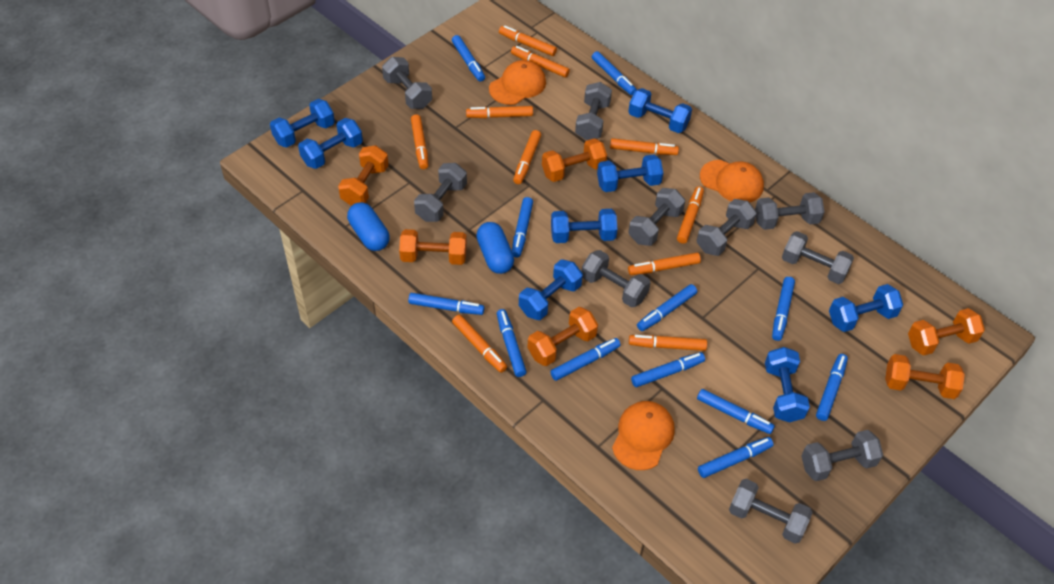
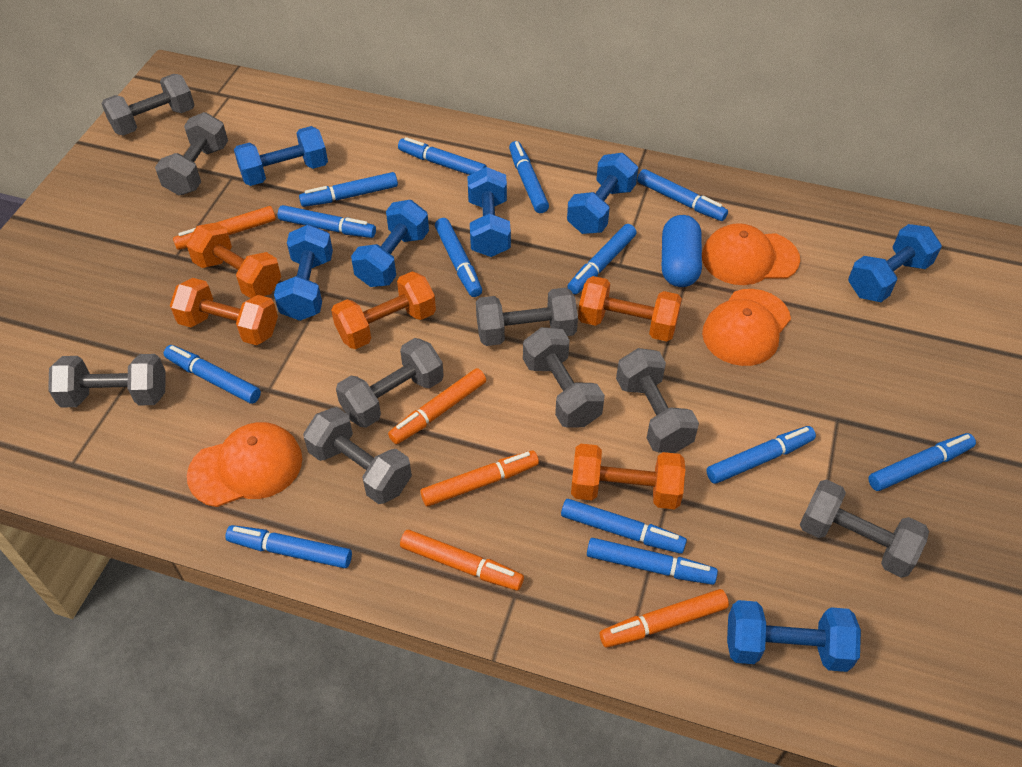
blue capsule: [347,202,390,251] [476,222,514,274] = 2 -> [662,215,702,287] = 1
blue dumbbell: [270,99,335,148] [298,118,363,169] [519,259,583,320] [551,209,617,243] [597,155,663,192] [628,88,692,133] [765,347,810,422] [829,284,903,332] = 8 -> [234,126,328,186] [274,224,333,321] [351,200,429,287] [467,167,511,257] [567,153,638,234] [727,600,861,672] [848,224,942,302] = 7
blue marker: [408,293,485,315] [452,35,485,82] [497,309,527,377] [512,197,533,258] [550,338,621,381] [592,51,637,95] [631,352,705,387] [637,284,697,331] [697,389,775,434] [698,437,773,478] [772,277,795,341] [816,354,848,421] = 12 -> [163,345,261,404] [225,525,352,568] [278,205,376,238] [299,172,398,207] [398,137,487,175] [435,218,482,297] [509,141,549,213] [561,499,687,554] [567,224,637,294] [587,538,718,585] [637,169,728,221] [706,426,816,484] [868,433,976,491] = 13
grey dumbbell: [382,57,432,109] [414,163,467,222] [575,82,612,140] [582,250,651,307] [628,188,685,246] [697,199,757,256] [729,479,813,544] [755,192,824,230] [782,231,854,284] [801,430,883,481] = 10 -> [48,354,166,408] [101,74,194,136] [155,112,228,195] [303,407,412,504] [336,338,444,428] [476,288,578,346] [523,327,605,428] [616,348,699,453] [800,480,929,578] = 9
orange dumbbell: [338,145,389,206] [399,229,467,265] [528,307,598,366] [542,138,607,182] [885,354,965,399] [908,308,985,356] = 6 -> [170,278,278,345] [186,222,281,298] [331,271,436,349] [571,444,685,509] [578,276,682,341] = 5
orange marker: [411,114,428,169] [452,315,507,373] [466,106,533,118] [499,25,557,56] [511,46,570,78] [513,130,541,184] [610,138,679,155] [628,253,701,275] [629,335,707,351] [677,187,704,244] = 10 -> [173,206,276,250] [388,368,486,444] [400,530,524,591] [420,450,539,506] [600,589,729,648] = 5

